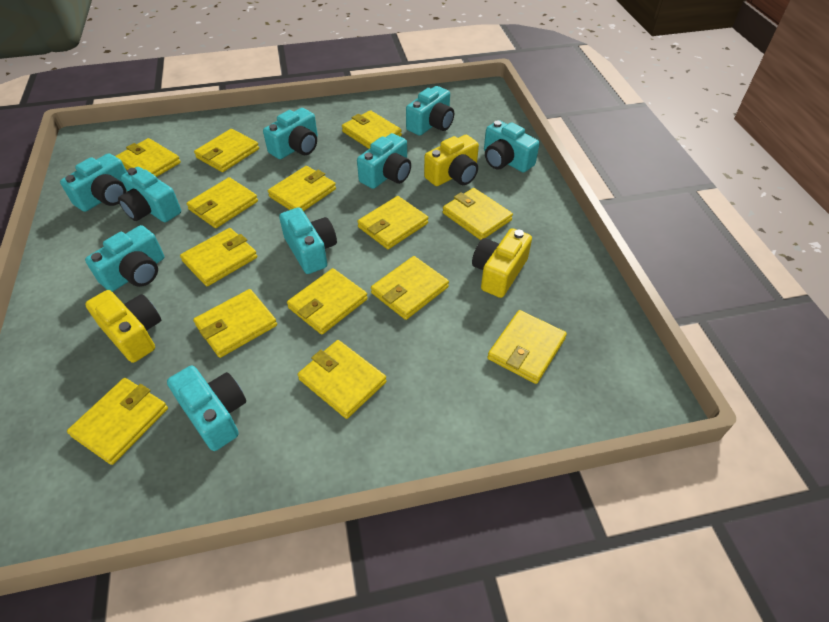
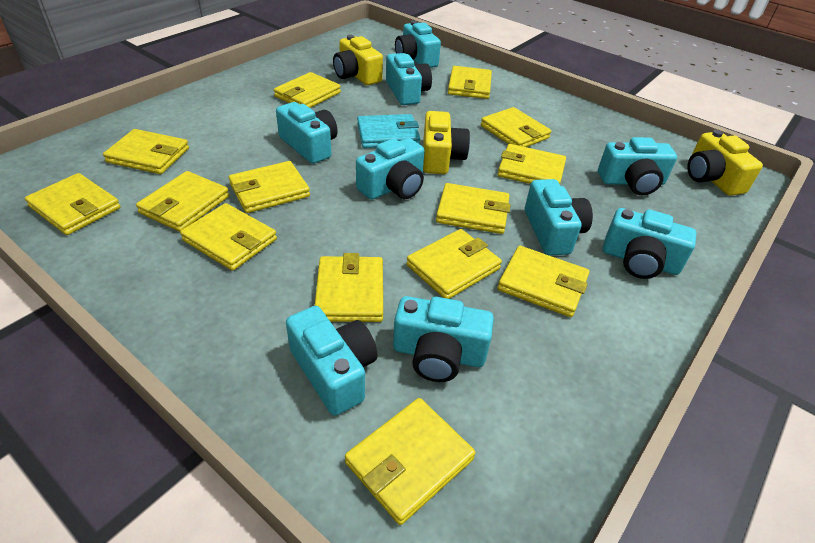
turquoise wallet: none = 0 -> [357,114,420,148] = 1

